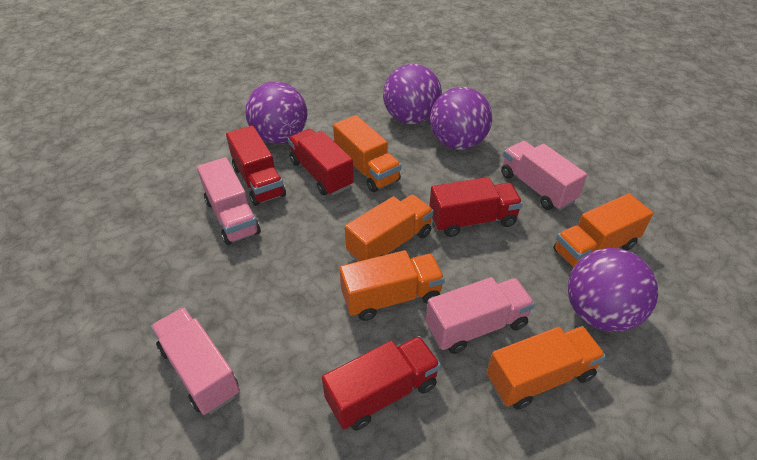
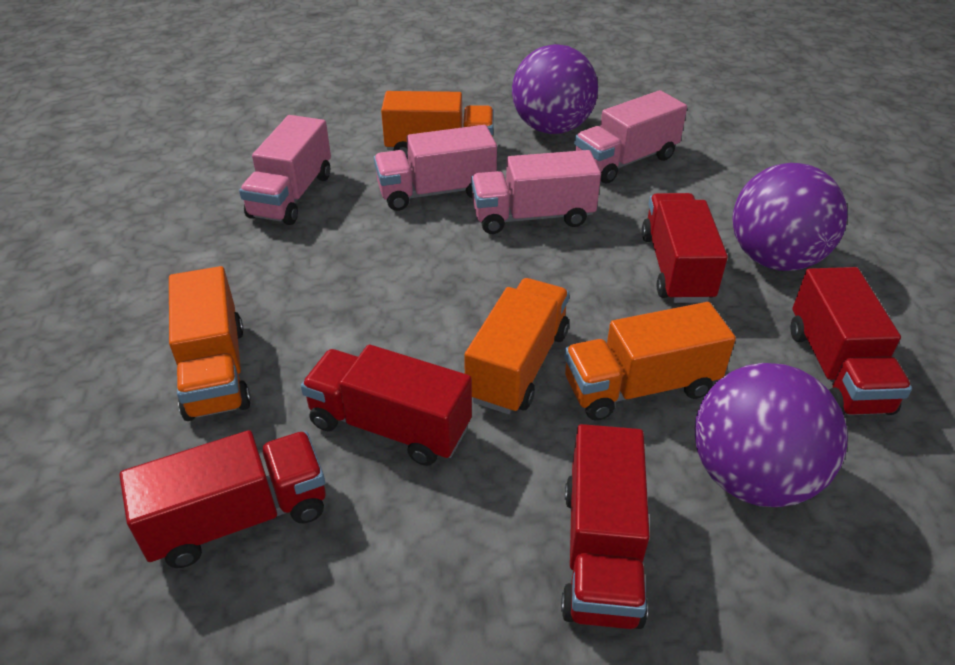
orange truck: [333,115,401,192] [339,250,445,321] [345,195,434,262] [487,326,606,410] [554,193,653,267] = 5 -> [169,266,251,421] [381,91,494,159] [464,278,569,414] [564,302,736,421] = 4
purple ball: [245,82,307,144] [383,64,442,124] [430,87,492,150] [568,248,658,332] = 4 -> [512,44,598,134] [695,363,848,507] [732,163,848,271] = 3
red truck: [226,125,286,206] [288,129,354,196] [322,336,441,431] [429,177,523,237] = 4 -> [120,430,326,568] [301,345,472,466] [561,424,650,629] [642,193,728,303] [791,267,912,415] = 5

